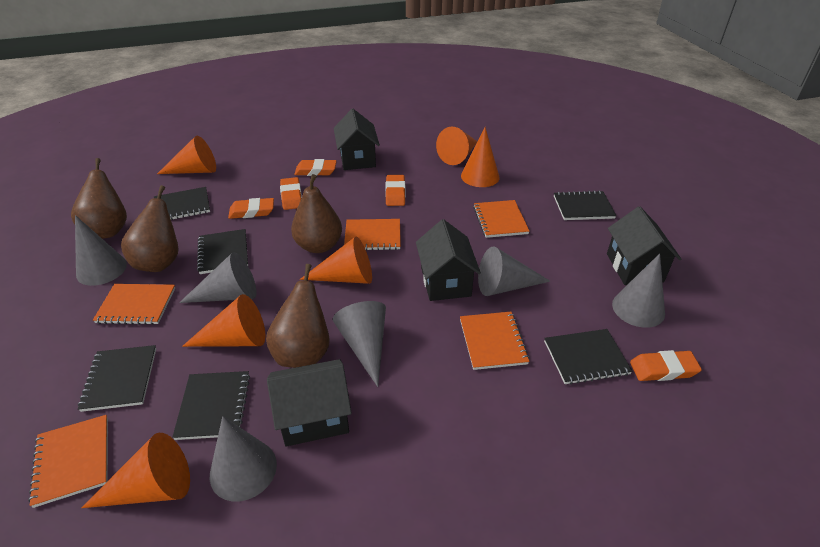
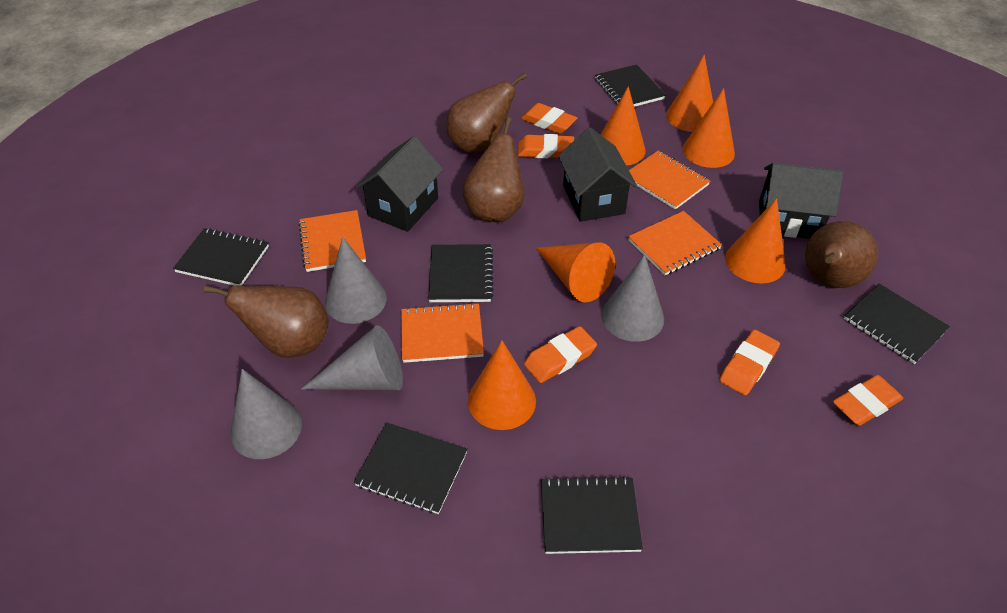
black house: [267,359,352,447] [334,109,380,170] [416,219,481,301] [607,207,681,285] = 4 -> [355,136,443,232] [558,127,637,222] [759,163,843,239] = 3
grey cone: [75,215,127,286] [179,252,256,303] [210,416,277,501] [333,301,386,387] [478,247,551,296] [612,253,665,328] = 6 -> [231,369,302,459] [301,325,403,390] [325,237,387,324] [601,254,664,342] = 4
orange notebook: [28,415,108,508] [93,284,175,325] [344,219,401,250] [460,312,529,370] [473,200,530,238] = 5 -> [298,210,366,272] [401,302,484,363] [628,211,722,275] [629,151,710,210] = 4

